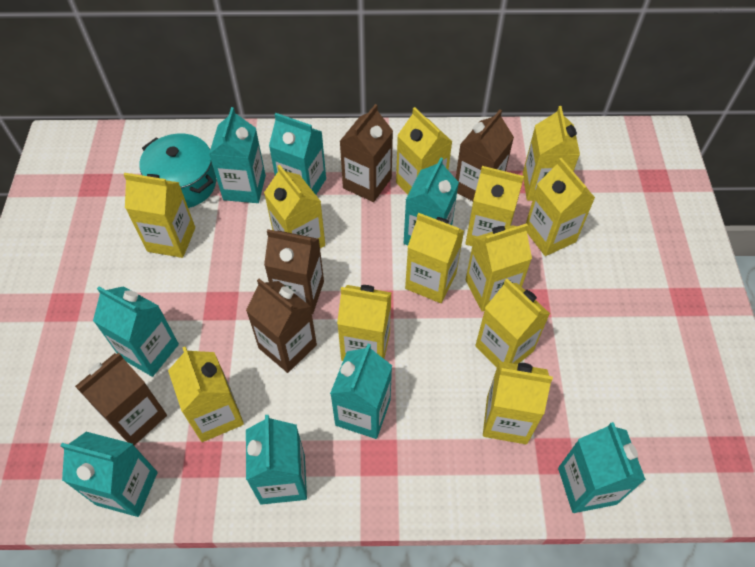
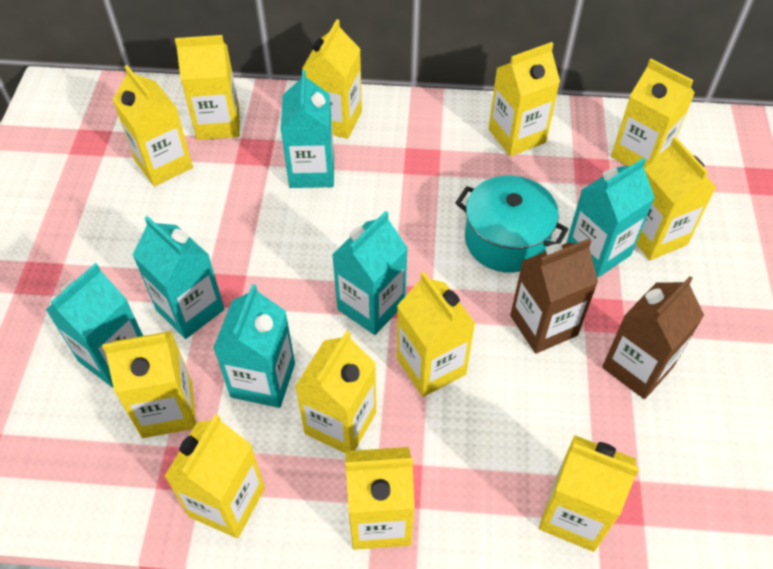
brown carton: [75,352,167,445] [246,279,317,373] [264,229,324,314] [339,104,393,202] [455,110,514,201] = 5 -> [510,238,598,354] [602,276,704,399] = 2
turquoise carton: [60,432,158,517] [93,286,179,377] [209,107,266,203] [246,415,307,505] [269,113,326,195] [330,344,392,439] [404,157,459,245] [558,422,646,513] = 8 -> [46,263,143,388] [133,216,224,339] [213,284,295,408] [281,70,334,188] [332,211,408,335] [566,158,655,277] = 6

